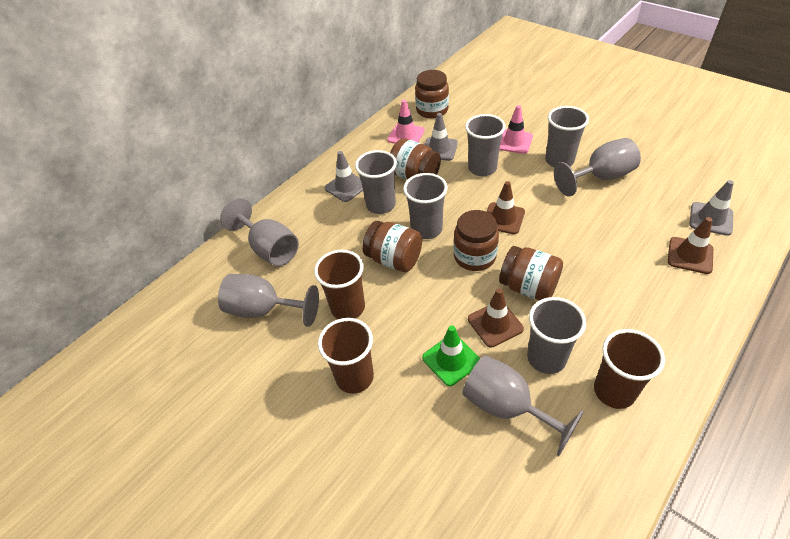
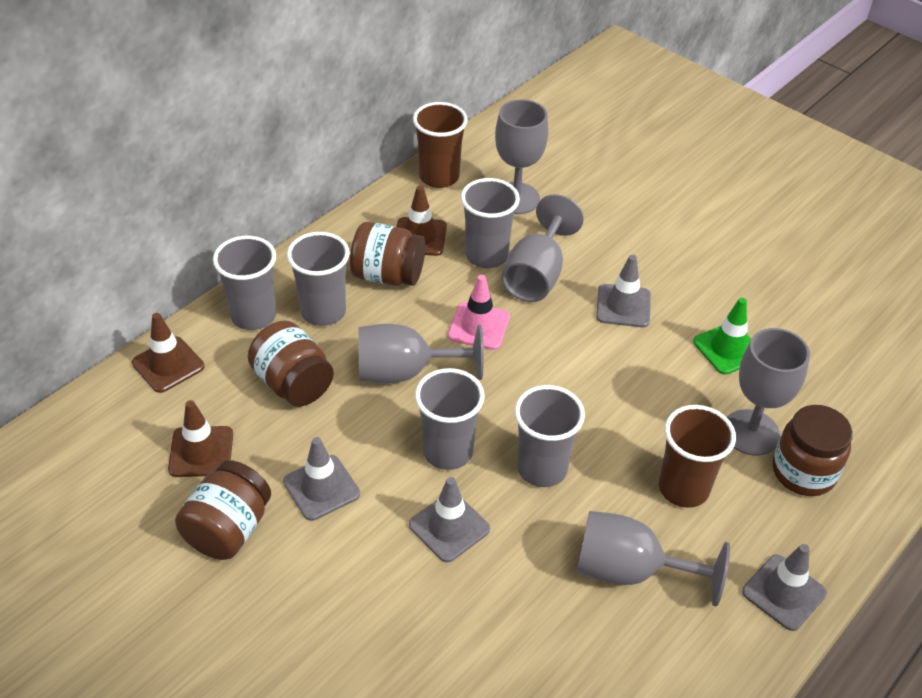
brown cup: [314,250,365,319] [318,318,374,394] [594,329,665,409] = 3 -> [413,102,468,188] [659,405,736,508] = 2
brown jar: [362,221,422,272] [390,138,441,180] [415,70,449,118] [453,210,499,271] [499,246,563,301] = 5 -> [175,460,271,560] [248,321,334,407] [350,222,425,286] [772,405,853,496] = 4
grey goblet: [218,274,319,327] [220,198,299,266] [462,355,584,456] [554,138,641,196] = 4 -> [359,324,484,383] [495,99,548,214] [501,194,584,302] [576,511,730,606] [727,328,810,456] = 5
grey traffic cone: [325,151,363,202] [425,113,458,161] [690,180,734,236] = 3 -> [283,437,360,521] [409,477,490,562] [596,255,651,327] [742,544,827,631] = 4
pink traffic cone: [387,100,425,144] [499,105,533,154] = 2 -> [448,275,510,350] = 1

